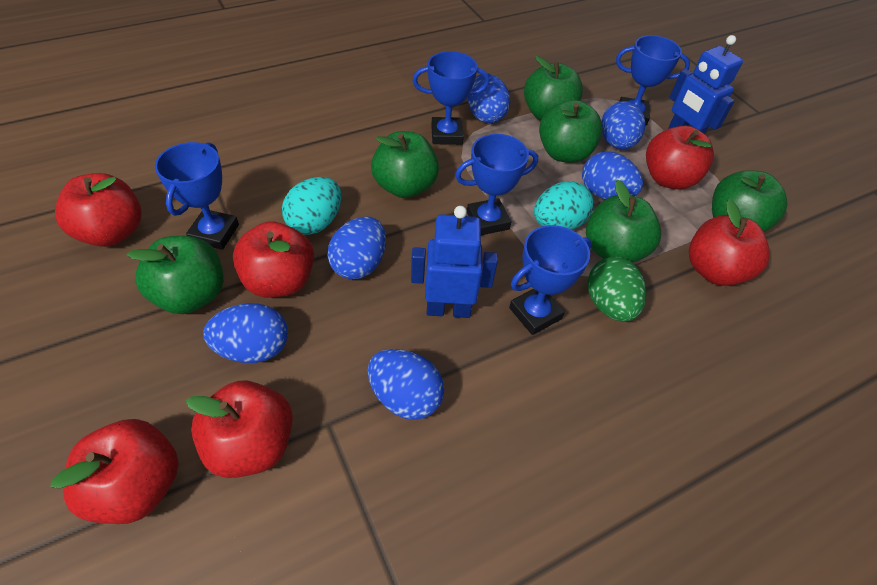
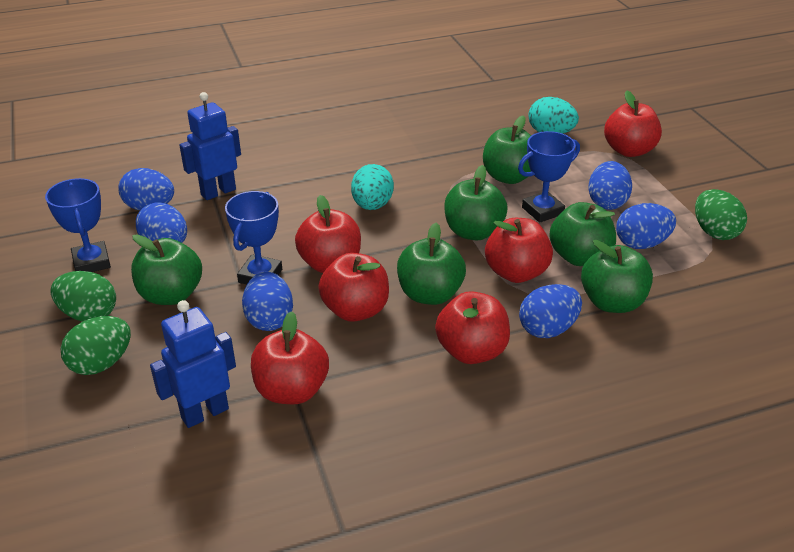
blue trophy: [155,142,239,250] [413,51,490,145] [455,134,538,235] [509,225,592,335] [616,35,690,126] = 5 -> [45,178,111,272] [225,191,282,285] [518,131,580,223] = 3
green egg: [588,257,646,322] = 1 -> [50,271,116,322] [61,316,131,375] [695,189,747,240] = 3

